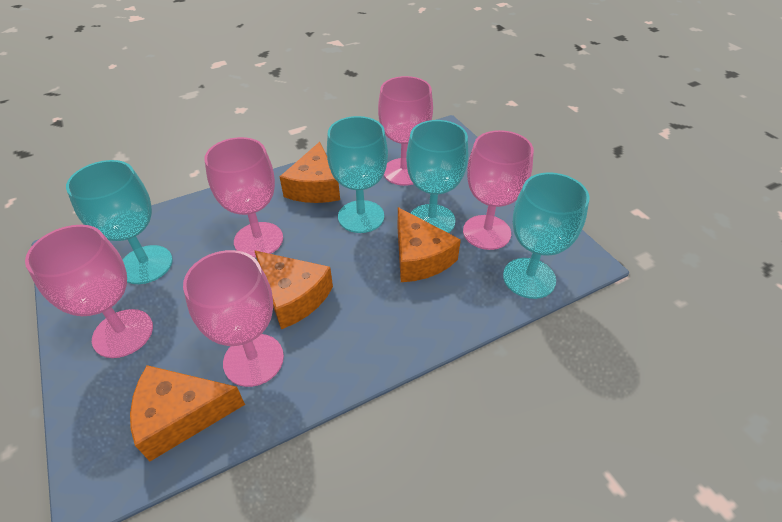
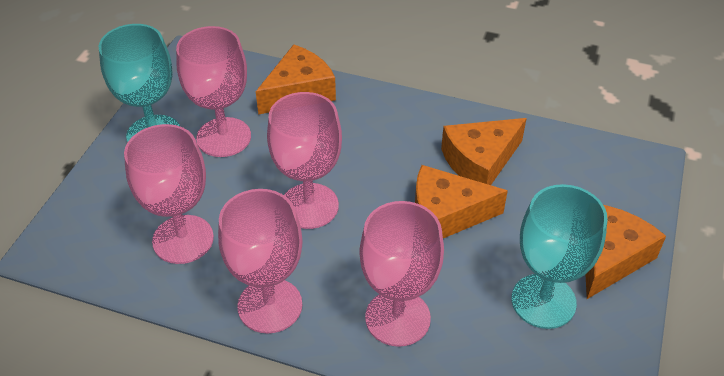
turquoise goblet: [66,160,173,284] [327,116,388,233] [406,120,468,233] [503,172,590,299] = 4 -> [99,24,180,142] [511,184,608,329] = 2

